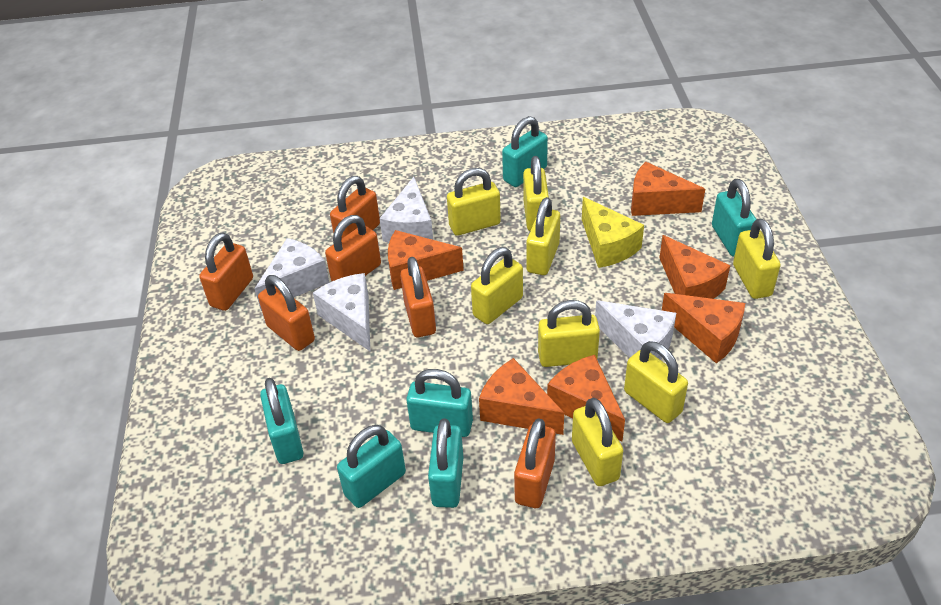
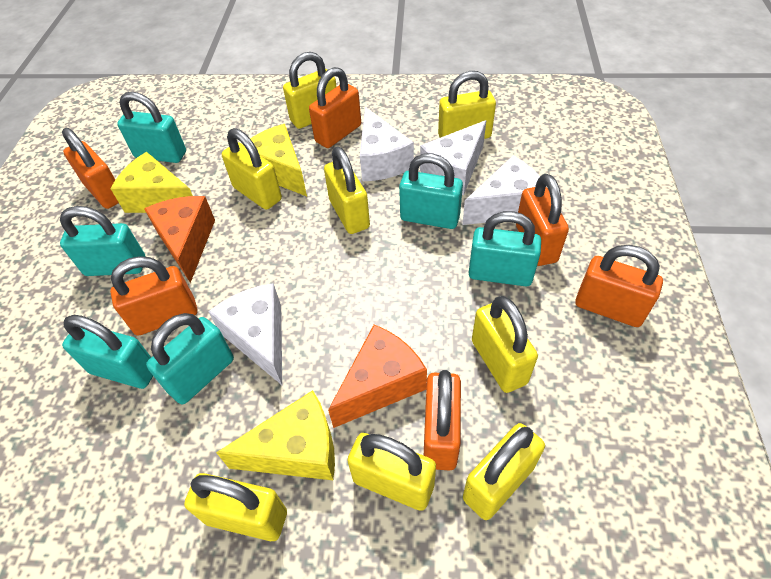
orange cheese: [388,230,464,290] [479,358,564,435] [547,355,625,441] [631,162,705,216] [659,235,730,299] [662,293,745,363] = 6 -> [144,196,215,283] [328,324,427,428] = 2
yellow cheese: [582,197,644,268] = 1 -> [110,152,193,213] [216,390,335,480] [250,124,307,196] = 3

